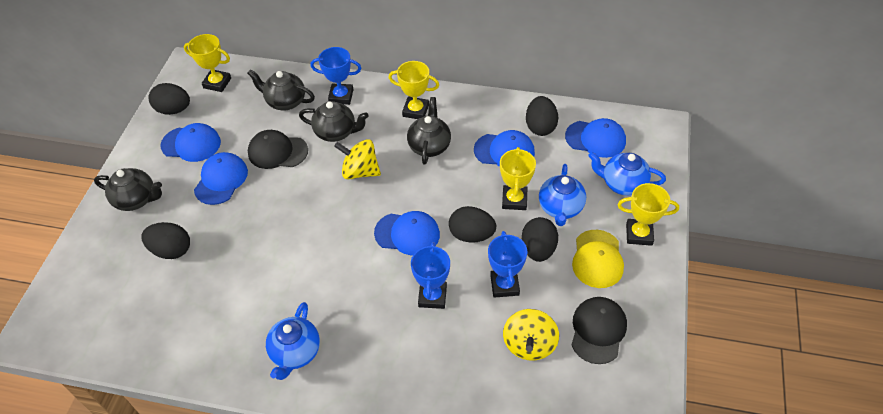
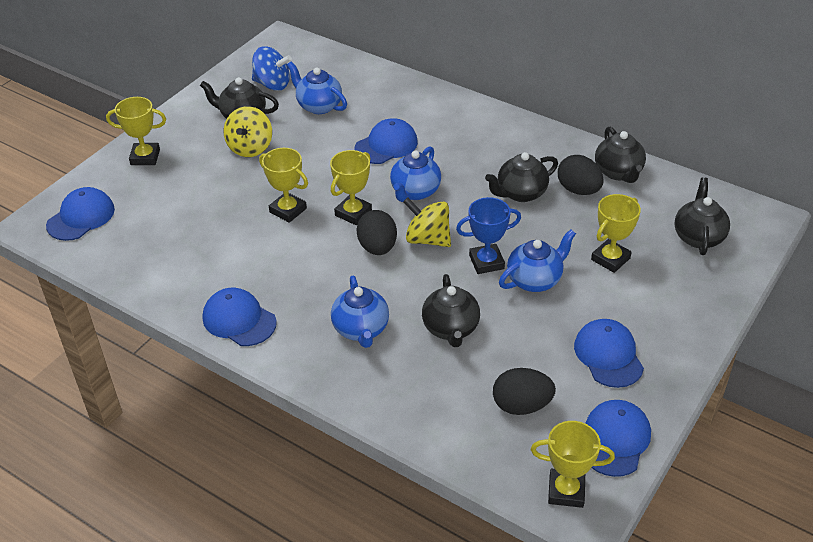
black cap: [248,130,308,169] [571,297,627,364] = 2 -> none = 0
black egg: [141,222,190,259] [148,83,190,115] [449,206,496,243] [522,217,558,262] [526,96,558,136] = 5 -> [357,210,397,255] [493,368,556,415] [558,155,604,195] = 3
black teapot: [94,168,162,211] [247,69,315,111] [299,101,368,142] [407,97,451,165] = 4 -> [200,77,279,119] [422,274,480,347] [485,152,558,202] [595,127,646,183] [674,177,730,255] = 5
blue spinning top: none = 0 -> [252,46,292,91] = 1
blue teapot: [266,302,320,380] [539,164,586,226] [588,152,666,196] = 3 -> [287,62,347,114] [331,276,389,348] [390,146,441,202] [499,229,576,292] = 4
blue trophy: [311,47,361,105] [411,242,450,309] [488,231,527,298] = 3 -> [456,197,521,274] = 1
yellow cap: [572,230,624,288] = 1 -> none = 0
yellow trophy: [184,34,231,92] [388,61,439,119] [500,147,536,210] [618,183,679,246] = 4 -> [106,97,166,165] [259,148,308,223] [330,150,372,225] [531,421,615,508] [591,194,641,273] = 5

